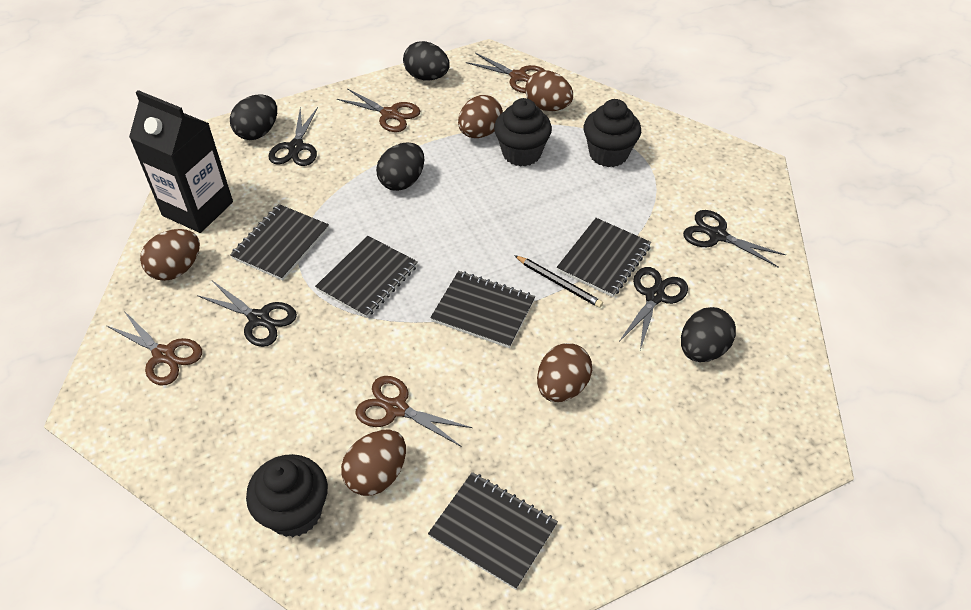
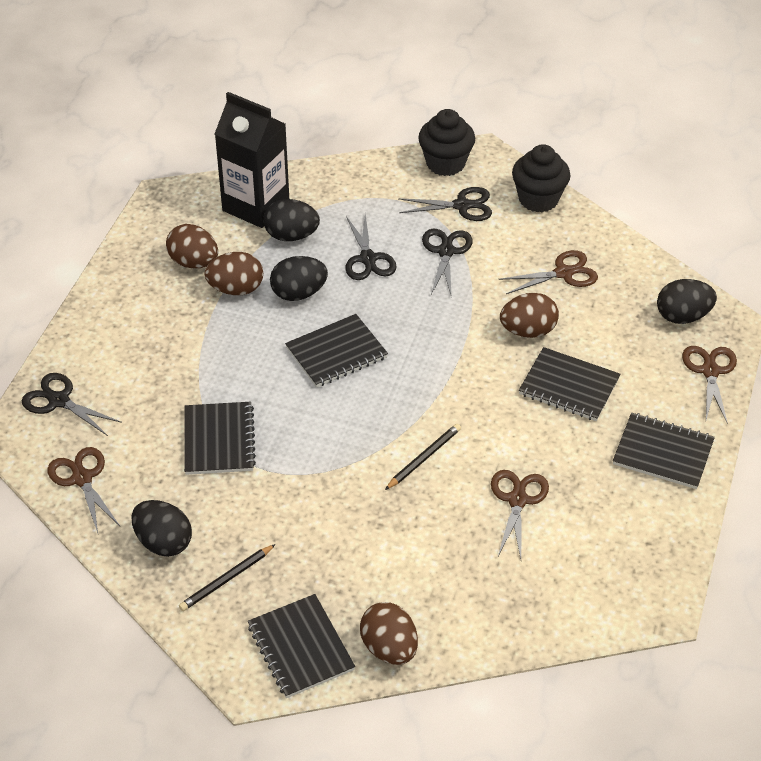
black cupcake: [246,454,328,537] [494,98,552,167] [584,99,641,167] = 3 -> [418,109,475,176] [512,144,570,213] = 2
black pencil: [514,255,603,308] = 1 -> [179,544,276,611] [385,424,461,490] = 2
brown egg: [140,229,200,281] [341,429,406,496] [458,95,503,138] [525,70,573,111] [537,343,592,402] = 5 -> [166,224,218,269] [204,252,263,295] [360,602,418,665] [500,293,559,338] = 4

